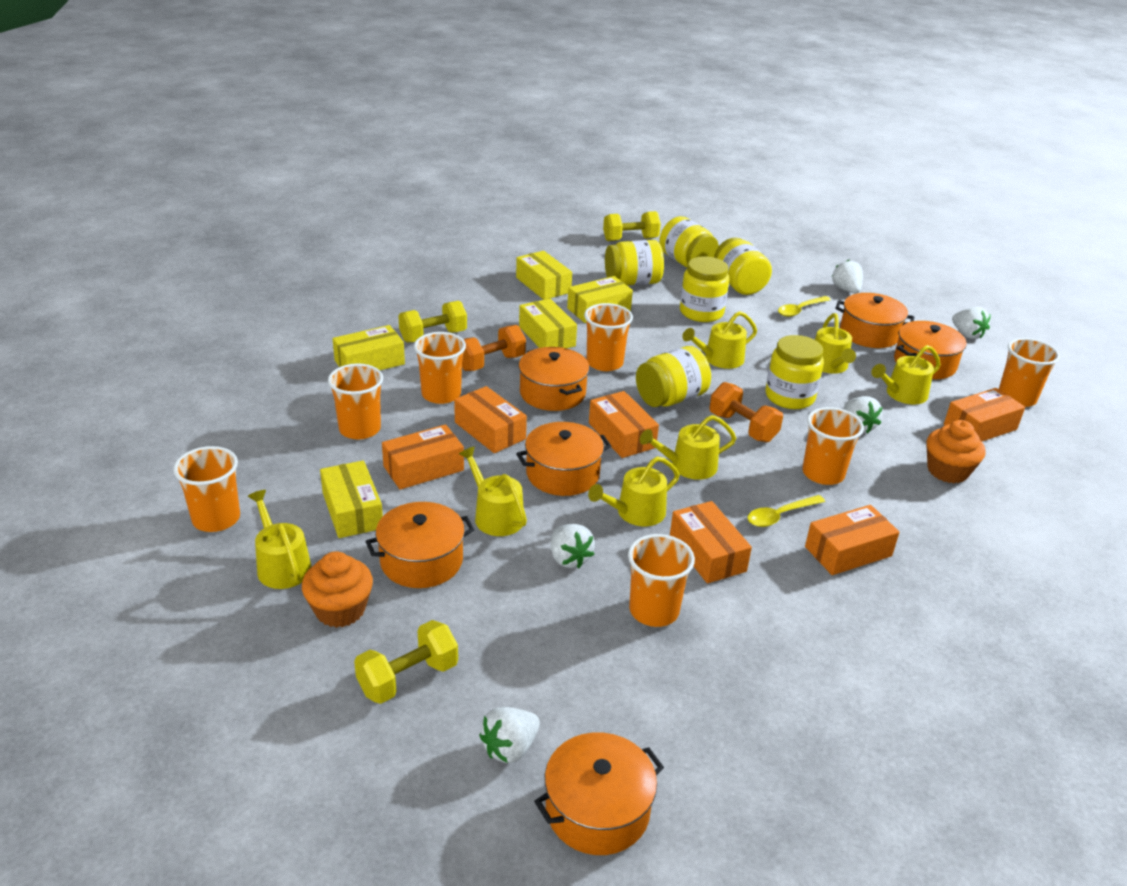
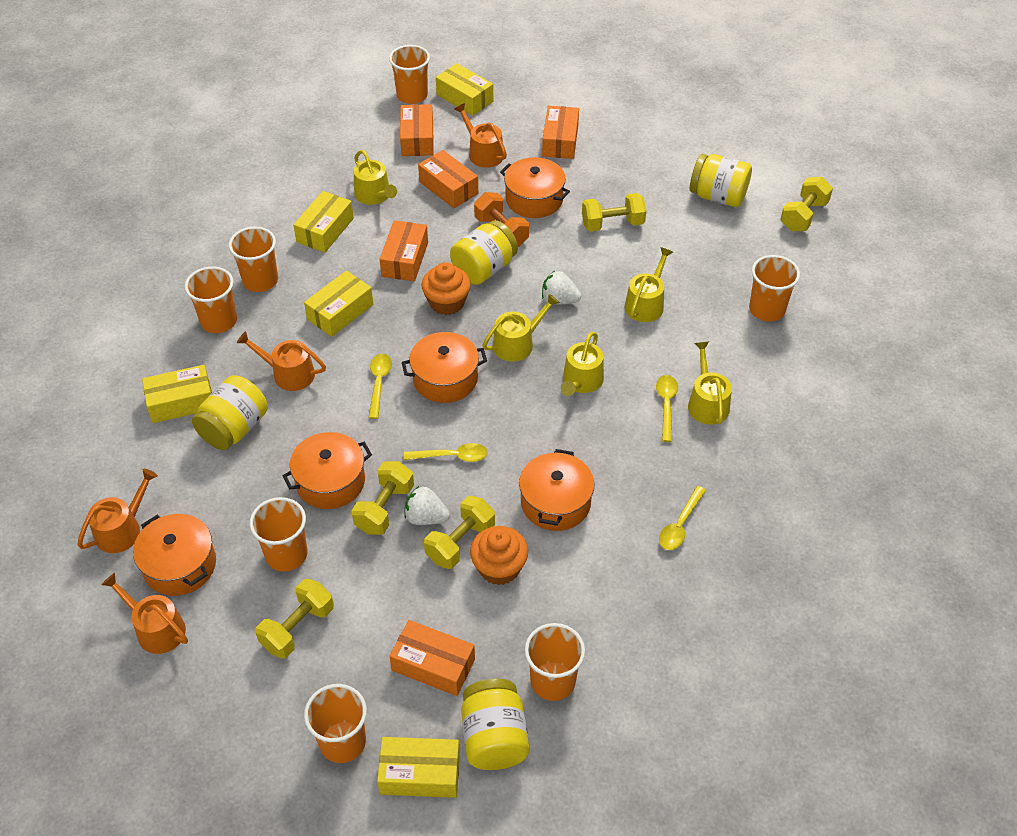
orange box: [382,424,464,490] [454,386,527,453] [589,391,659,458] [670,501,752,583] [805,505,900,575] [944,388,1025,442] = 6 -> [380,220,428,281] [389,620,475,696] [400,104,434,156] [418,150,478,208] [542,106,579,159] = 5
orange dumbbell: [462,325,526,371] [709,382,783,442] = 2 -> [474,192,529,247] = 1
orange pot: [365,502,474,588] [516,422,611,496] [519,347,589,411] [534,732,664,855] [835,293,915,348] [894,321,967,379] = 6 -> [133,514,216,596] [282,432,372,509] [402,332,487,403] [500,157,570,218] [519,449,594,531] = 5
orange watering can: none = 0 -> [77,469,158,553] [102,573,188,654] [237,331,326,391] [454,103,507,168] = 4
white strawberry: [479,707,540,763] [551,524,595,568] [832,260,863,293] [844,396,883,434] [952,307,990,339] = 5 -> [404,486,450,525] [542,271,581,305] = 2
yellow dumbbell: [354,620,458,704] [398,301,467,343] [603,211,661,241] = 3 -> [255,579,334,659] [352,461,414,535] [424,496,495,569] [582,193,646,231] [780,177,833,231] = 5
yellow jar: [605,240,664,285] [636,346,711,407] [659,216,719,268] [680,256,729,322] [714,237,772,295] [765,335,824,409] = 6 -> [192,375,268,450] [450,220,518,285] [461,679,530,770] [690,154,752,207] = 4
yellow spoon: [748,495,825,527] [778,296,831,317] = 2 -> [368,354,392,419] [404,443,488,462] [656,375,678,442] [659,486,706,550] = 4
yellow watering can: [248,490,311,589] [459,447,527,536] [588,456,680,526] [640,415,736,480] [682,311,757,369] [815,313,856,374] [871,345,941,405] = 7 -> [354,150,397,205] [482,294,560,362] [561,332,604,396] [625,247,673,322] [688,342,732,424] = 5

